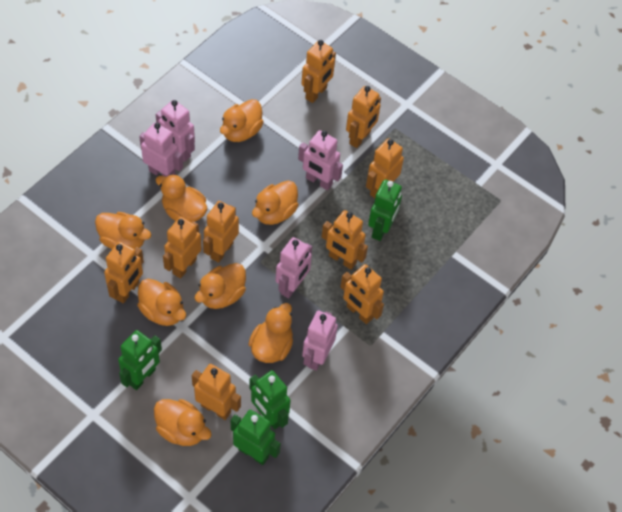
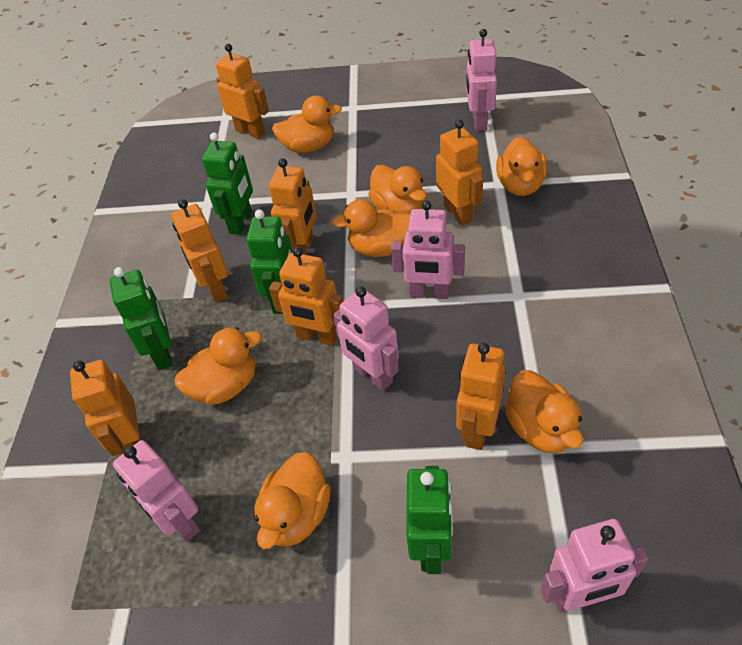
orange duck: [95,212,151,249] [137,279,186,326] [154,399,212,446] [156,174,207,222] [194,263,246,309] [220,99,264,142] [248,303,293,363] [252,181,299,225] = 8 -> [175,327,262,405] [254,452,331,549] [272,95,342,153] [332,199,410,257] [368,165,427,214] [496,136,547,196] [504,370,583,454] = 7
orange robot: [104,242,144,303] [163,217,202,279] [192,364,241,420] [203,201,239,263] [301,40,336,103] [322,210,368,270] [340,264,384,324] [346,86,381,148] [366,138,404,198] = 9 -> [70,360,139,456] [171,199,228,303] [216,44,269,139] [269,158,317,255] [269,247,343,346] [436,120,483,226] [456,343,505,450] = 7

